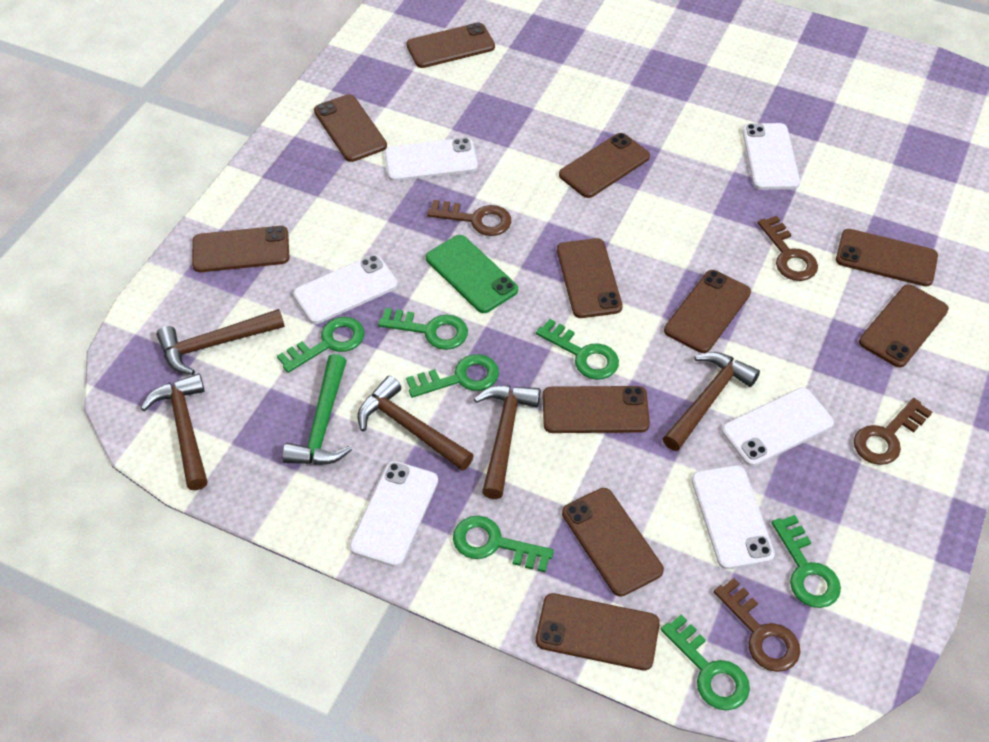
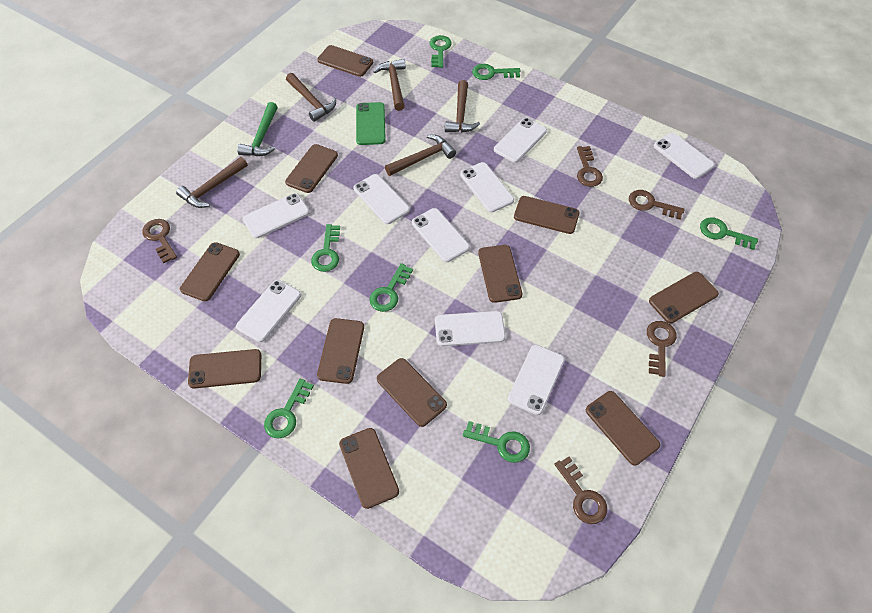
brown key: [427,200,511,236] [714,578,800,672] [758,216,818,281] [854,398,932,465] = 4 -> [142,219,177,263] [554,457,607,524] [577,146,603,187] [629,190,685,219] [647,321,677,377] = 5
white phone: [293,255,398,324] [349,461,438,567] [384,138,478,181] [691,465,775,570] [722,388,834,466] [742,123,800,190] = 6 -> [236,280,301,342] [243,193,309,238] [353,174,410,224] [412,208,470,262] [435,311,505,346] [460,162,514,213] [494,118,547,163] [508,345,565,415] [654,133,715,179] = 9

